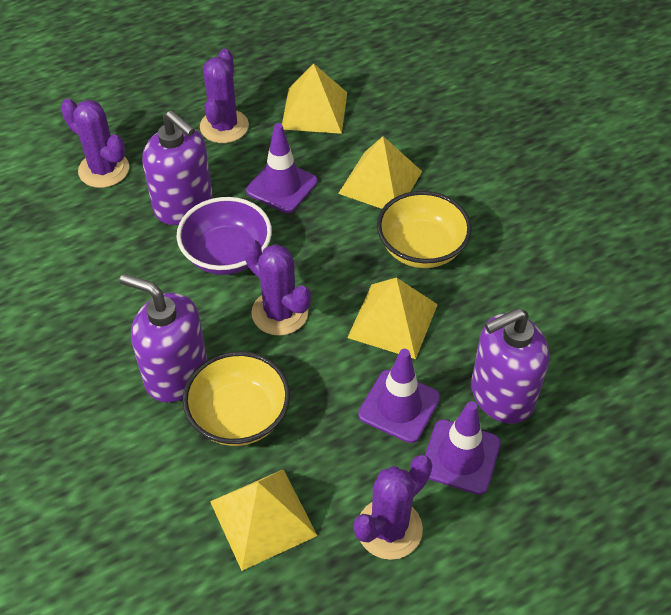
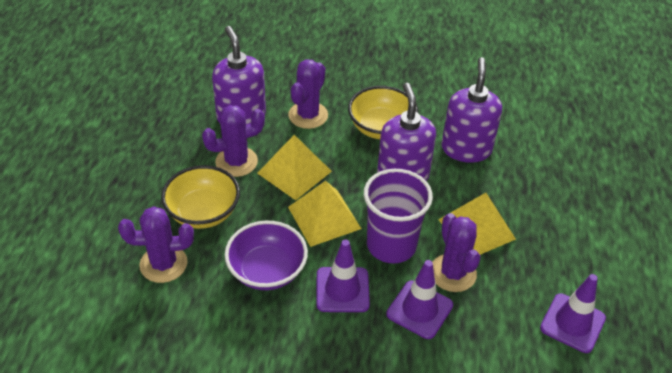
purple cup: none = 0 -> [364,169,433,263] = 1
yellow pyramid: [210,469,317,571] [282,64,347,134] [338,136,422,209] [347,277,438,359] = 4 -> [257,135,332,200] [288,181,362,247] [438,193,516,255] = 3

